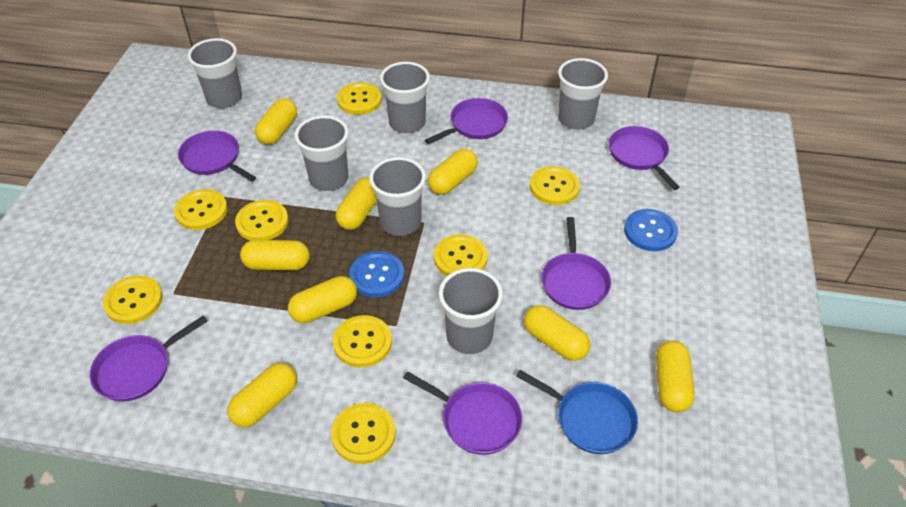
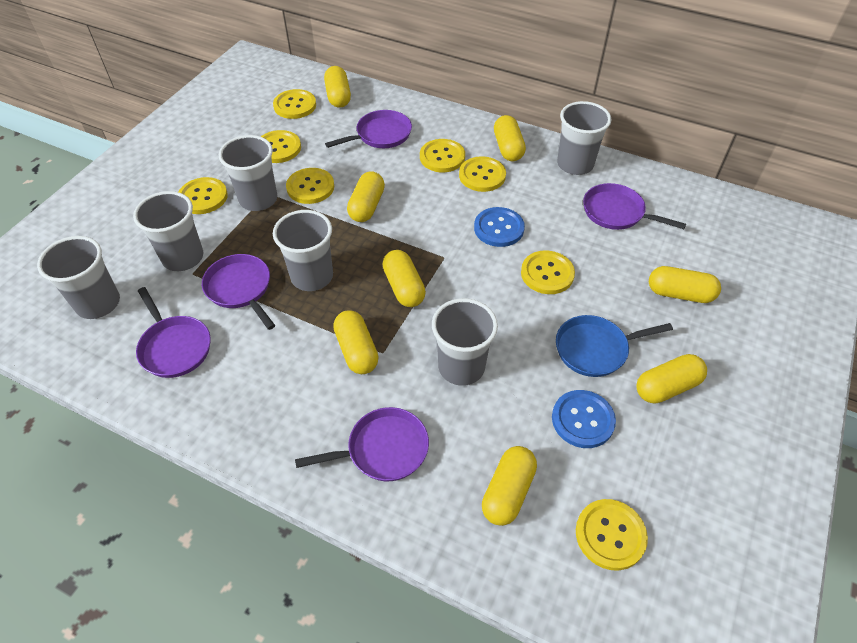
purple pan: [90,315,208,402] [178,130,256,182] [403,371,522,455] [425,98,508,144] [542,217,611,310] [609,126,680,190] = 6 -> [136,287,211,378] [202,254,275,330] [295,407,429,481] [325,110,412,148] [583,183,686,230] = 5

